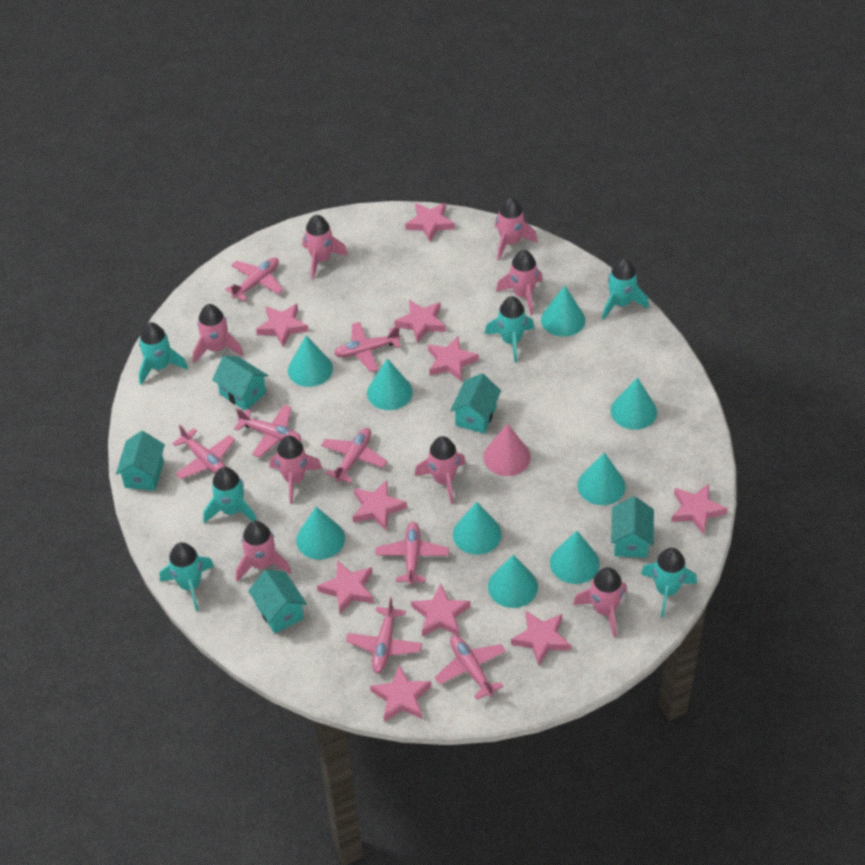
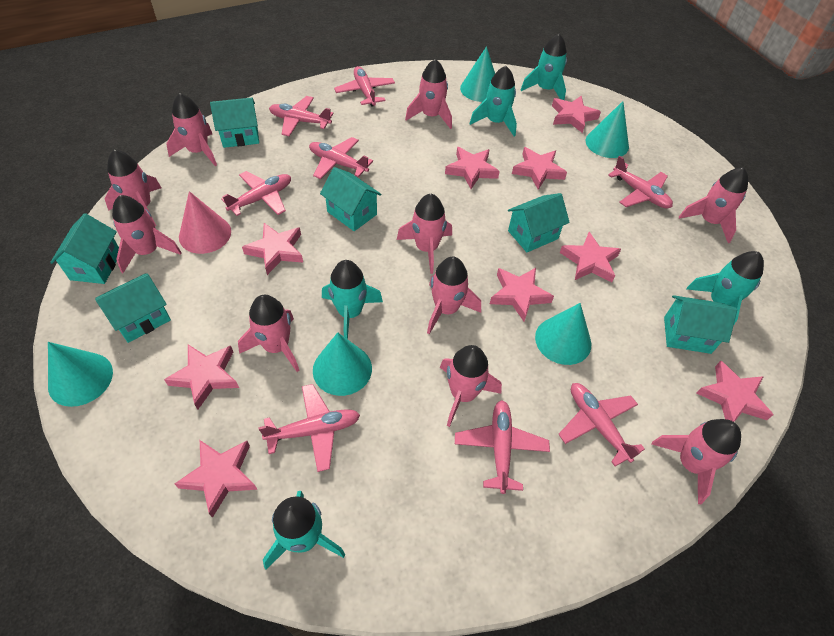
pink rocket: [193,304,243,364] [236,521,291,582] [270,436,322,504] [303,215,348,279] [414,436,466,504] [495,197,538,260] [496,250,543,315] [573,567,627,637] = 8 -> [105,150,161,226] [112,195,182,273] [166,93,217,166] [238,295,300,372] [397,194,452,274] [405,59,452,129] [427,257,481,334] [440,345,502,427] [652,419,741,504] [679,167,748,243] = 10
pink star: [256,304,309,347] [317,560,374,614] [353,480,407,531] [370,665,431,722] [394,300,446,343] [405,203,455,242] [411,584,470,637] [428,336,479,381] [511,611,571,665] [671,484,728,534] = 10 -> [164,345,239,410] [174,440,258,518] [242,223,303,275] [445,147,500,189] [490,268,554,321] [512,147,567,190] [552,96,601,133] [560,232,621,282] [696,361,774,422] = 9
turquoise cone: [288,336,333,387] [296,507,345,560] [367,358,413,410] [453,502,502,555] [488,554,538,608] [541,286,585,337] [550,531,600,584] [577,452,626,505] [611,377,657,430] = 9 -> [48,342,113,407] [313,332,372,396] [460,46,495,102] [535,303,591,365] [586,101,629,158] = 5
turquoise house: [116,431,165,491] [212,356,268,411] [248,570,307,634] [450,374,501,434] [611,496,654,558] = 5 -> [50,213,119,284] [95,273,171,343] [210,98,259,148] [320,167,382,231] [508,193,570,252] [664,295,737,354] = 6
turquoise rocket: [139,322,188,385] [159,542,214,611] [203,467,257,523] [485,296,534,363] [602,259,649,320] [641,548,697,618] = 6 -> [263,491,345,570] [322,260,383,339] [469,66,517,137] [521,34,567,100] [686,251,764,324] = 5

